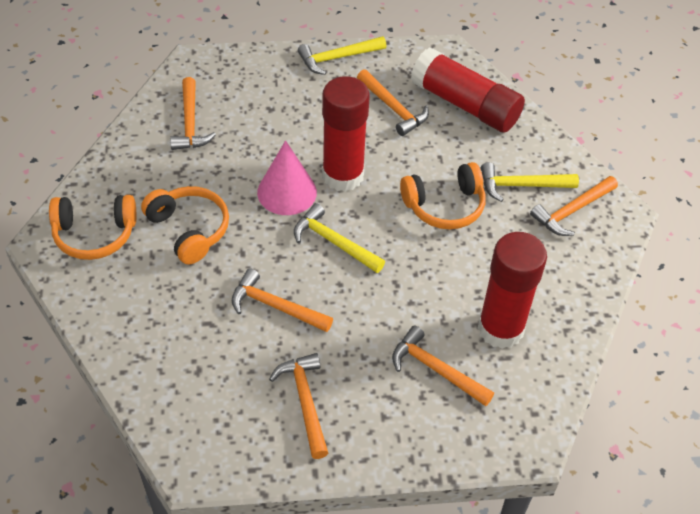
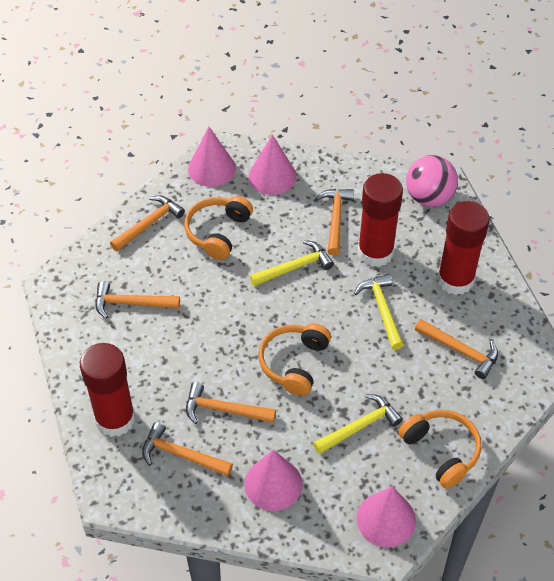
pink ball: none = 0 -> [406,155,458,207] = 1
pink cone: [257,140,317,215] = 1 -> [188,127,236,187] [244,450,302,511] [249,134,297,195] [357,486,416,548] = 4

